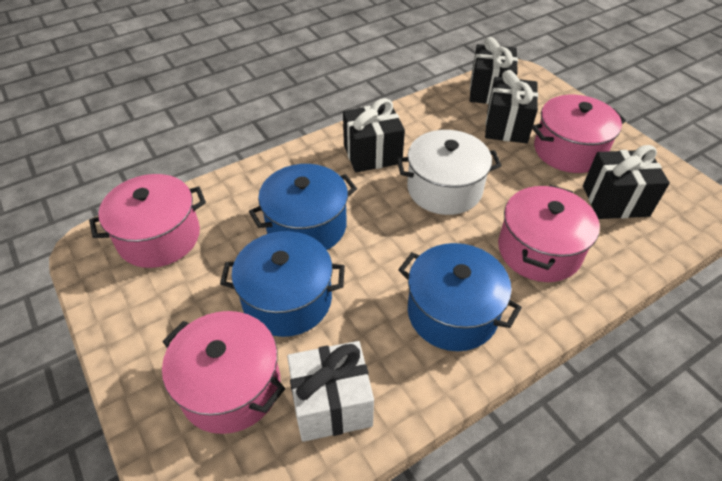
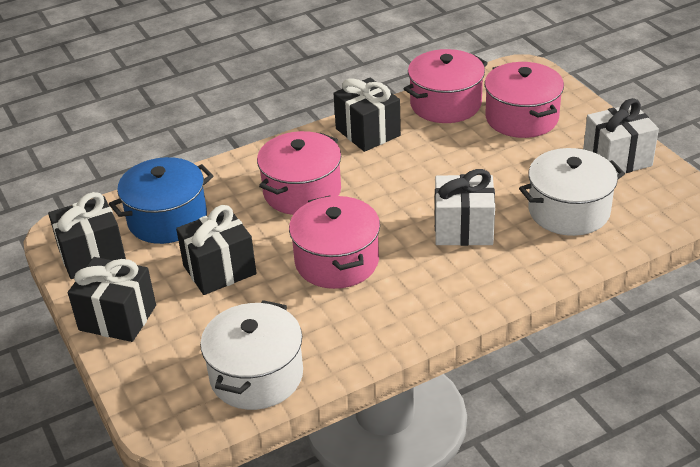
blue pot: [220,231,345,337] [249,164,357,250] [398,243,522,351] = 3 -> [109,157,213,244] = 1
white gift: [287,341,374,442] = 1 -> [435,169,495,246] [583,98,659,174] = 2
white pot: [397,130,502,215] = 1 -> [200,300,303,410] [519,148,625,236] = 2

